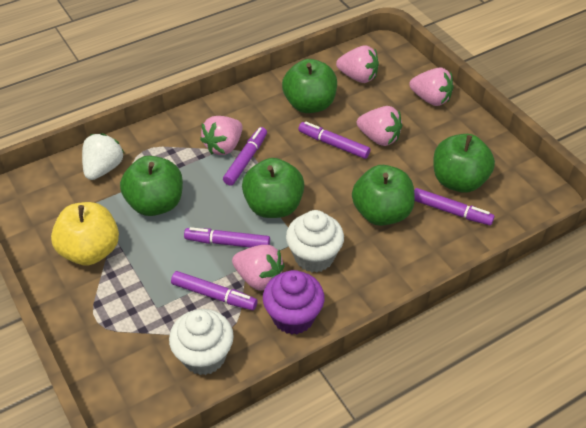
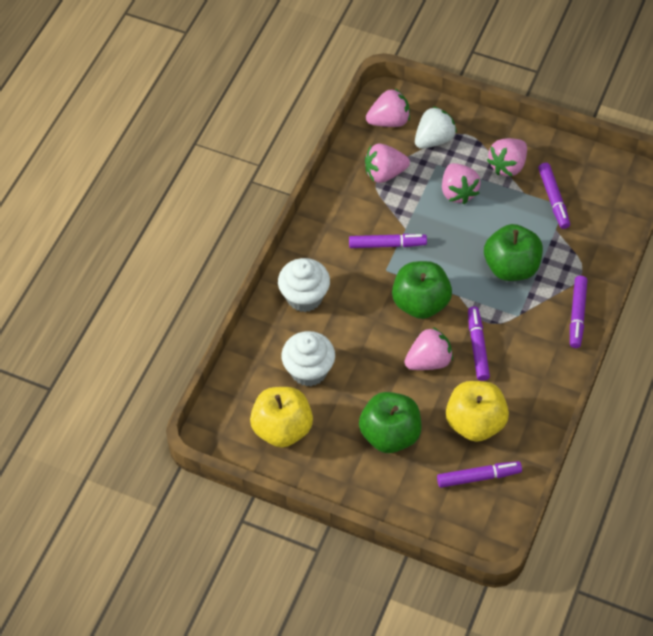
green apple: [120,156,183,216] [242,158,304,218] [282,59,337,113] [352,165,415,226] [433,134,495,193] = 5 -> [359,392,422,453] [392,261,452,319] [484,224,543,281] = 3
purple cupcake: [263,270,324,335] = 1 -> none = 0
yellow apple: [51,202,119,265] = 1 -> [250,387,313,448] [446,381,509,442] = 2

